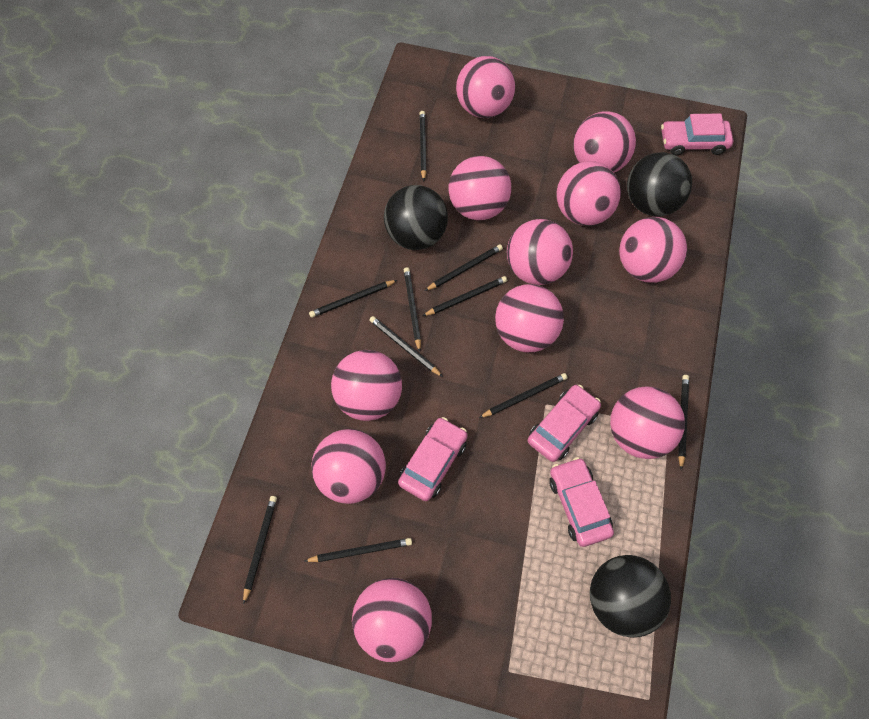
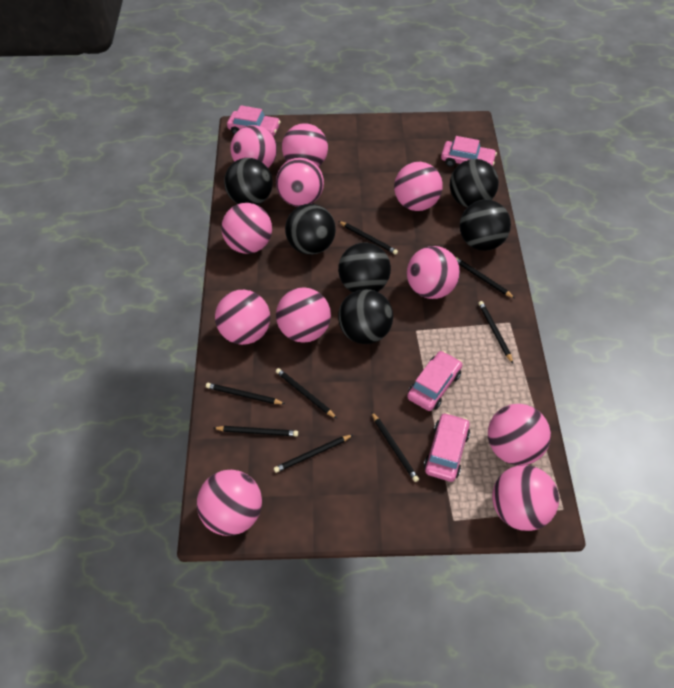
black ball: [384,185,448,250] [590,555,671,638] [627,152,692,217] = 3 -> [224,158,273,205] [285,204,336,255] [338,243,391,292] [338,289,393,344] [450,159,499,207] [460,200,511,251] = 6
black pencil: [243,496,277,605] [305,538,412,562] [309,280,397,318] [369,316,443,377] [404,267,421,352] [419,111,426,181] [423,276,507,316] [425,244,503,291] [479,373,567,418] [678,375,689,470] = 10 -> [206,383,285,404] [214,426,298,436] [274,435,353,473] [276,368,337,418] [339,221,398,255] [372,412,419,482] [455,257,515,298] [478,301,513,363] = 8

